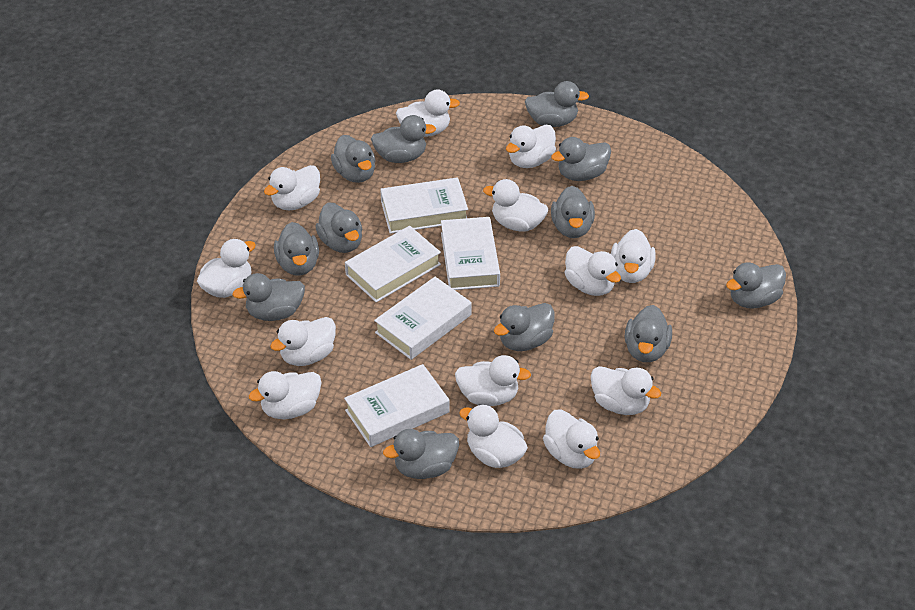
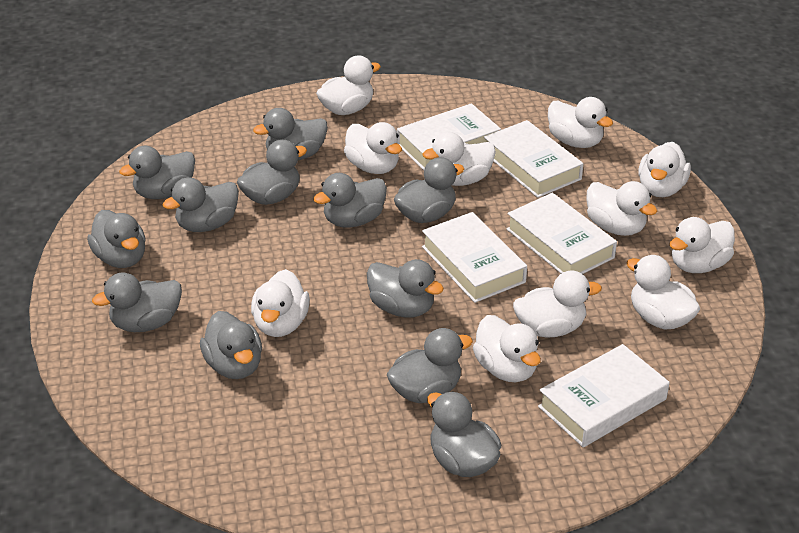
white duck: [197,239,256,298] [249,371,321,419] [264,165,320,210] [270,317,336,366] [396,90,460,137] [455,355,531,406] [459,404,528,468] [483,179,548,232] [506,125,556,168] [543,410,600,469] [565,246,621,296] [590,366,661,415] [611,229,656,283] = 13 -> [251,269,310,337] [316,55,381,115] [344,122,402,174] [423,132,496,186] [473,315,541,382] [513,271,602,338] [548,97,613,148] [586,181,657,236] [626,255,700,330] [638,142,691,197] [669,217,735,273] = 11

